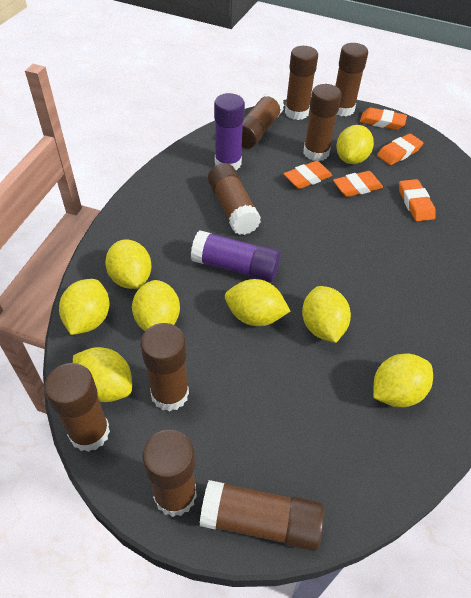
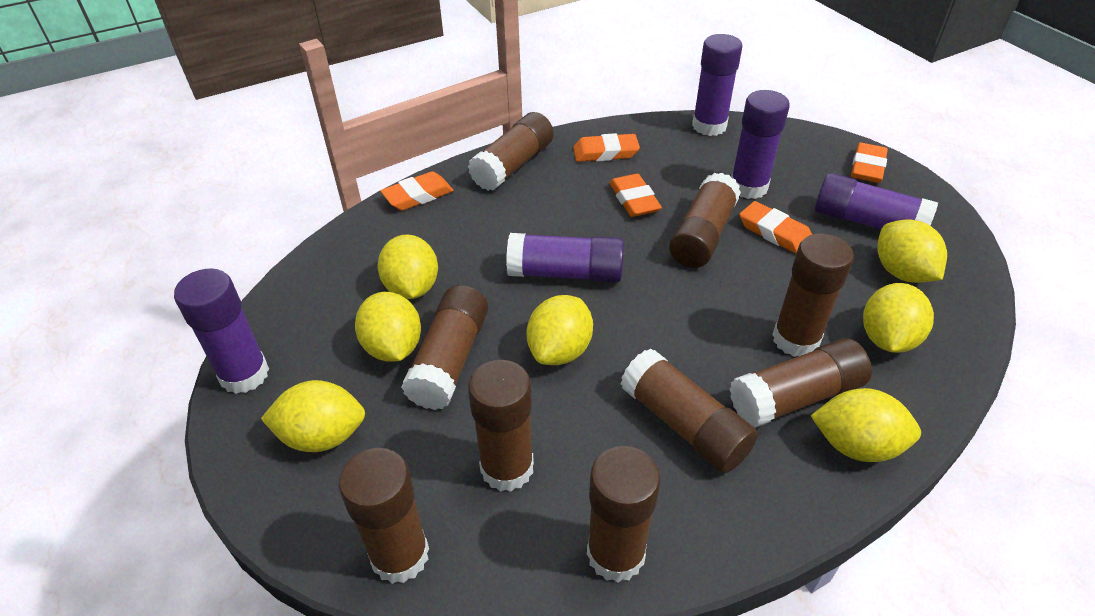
purple glue stick: [191,230,281,282] [214,93,245,170] = 2 -> [174,269,269,394] [506,233,624,283] [692,34,742,136] [731,90,790,199] [815,173,938,229] = 5
yellow lemon: [59,279,109,335] [73,347,132,402] [105,239,151,289] [132,280,180,331] [225,279,290,326] [302,286,351,343] [336,125,374,164] [373,354,433,407] = 8 -> [261,380,365,452] [355,292,421,362] [378,235,438,299] [527,295,593,365] [811,388,921,462] [863,283,934,353] [877,220,947,283] = 7

